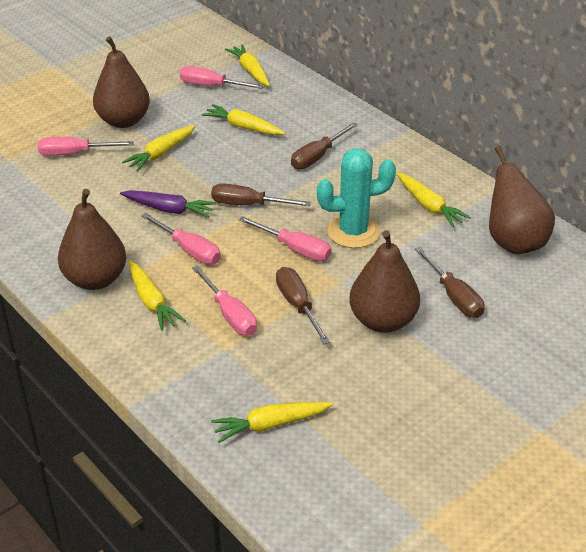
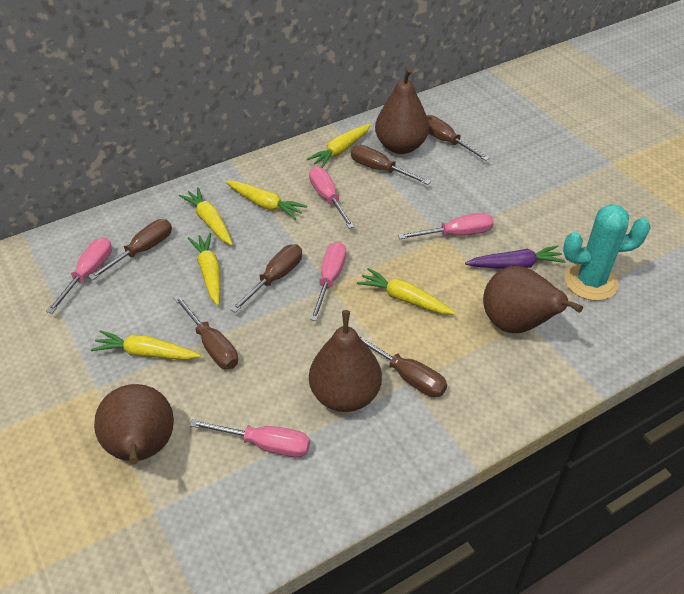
brown screwdriver: [211,183,311,206] [276,267,330,344] [291,122,358,169] [415,247,484,318] = 4 -> [89,219,172,280] [174,295,238,369] [230,245,302,313] [351,145,431,185] [358,335,447,397] [426,115,490,161] = 6

